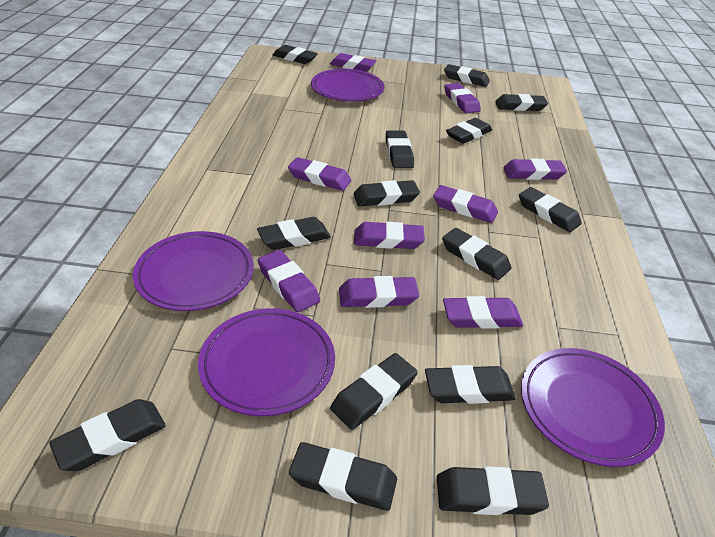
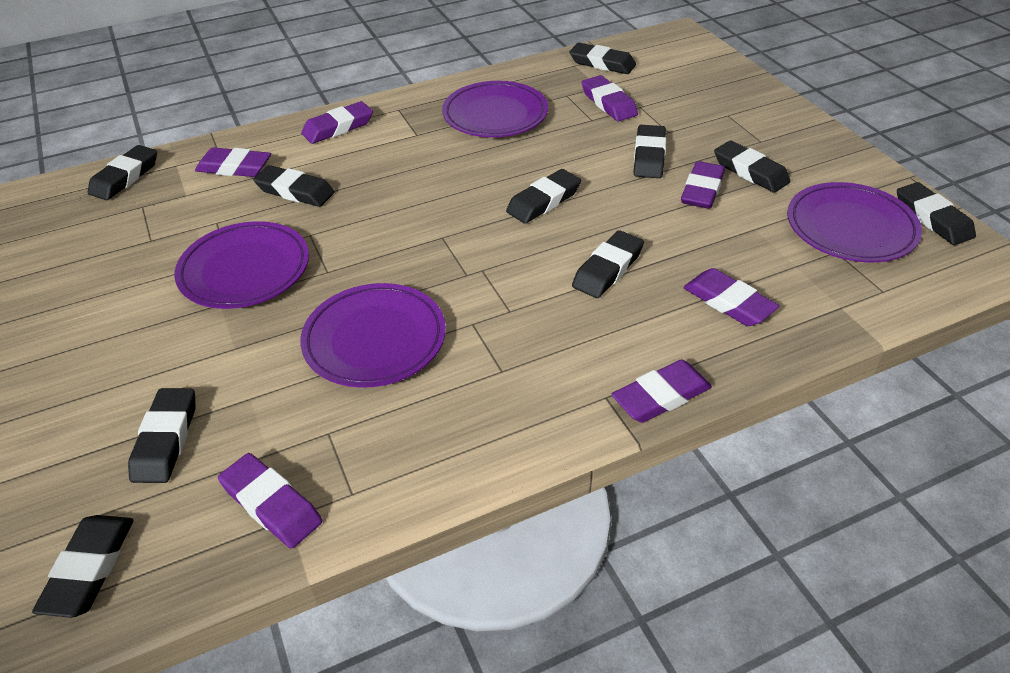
black eraser: [49,399,166,471] [257,217,331,250] [273,45,318,64] [289,442,397,511] [330,353,418,430] [353,180,420,206] [386,130,414,168] [425,365,516,404] [437,466,549,515] [442,228,512,280] [444,64,490,87] [446,118,492,144] [495,94,548,111] [519,187,582,232] = 14 -> [32,515,133,618] [88,145,157,200] [128,388,196,483] [253,165,335,207] [506,169,581,224] [569,43,636,74] [572,230,644,298] [634,125,666,178] [714,140,791,193] [897,182,976,245] = 10
purple eraser: [258,250,320,312] [288,157,351,191] [330,53,377,72] [339,276,419,308] [354,222,425,249] [433,185,498,223] [443,296,523,329] [444,83,481,113] [503,158,567,180] = 9 -> [195,147,271,177] [218,453,322,549] [301,101,373,144] [582,75,638,121] [612,359,712,423] [681,161,725,209] [683,268,779,326] = 7

